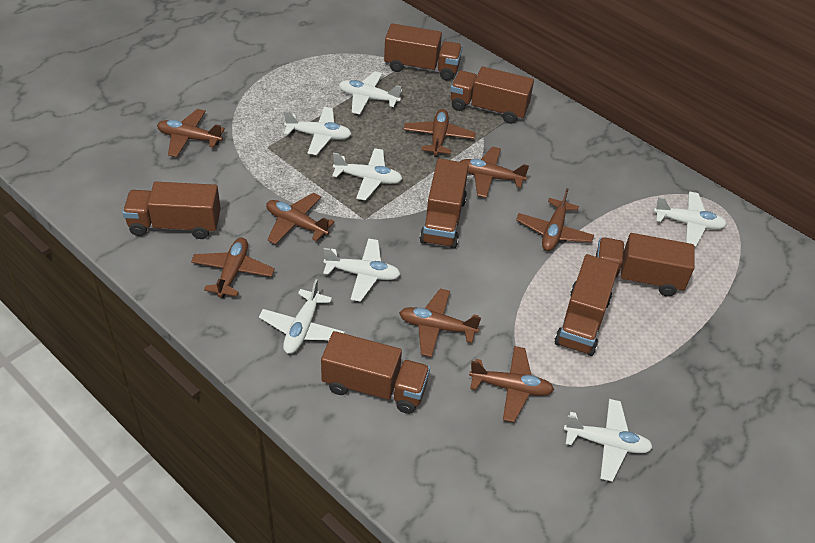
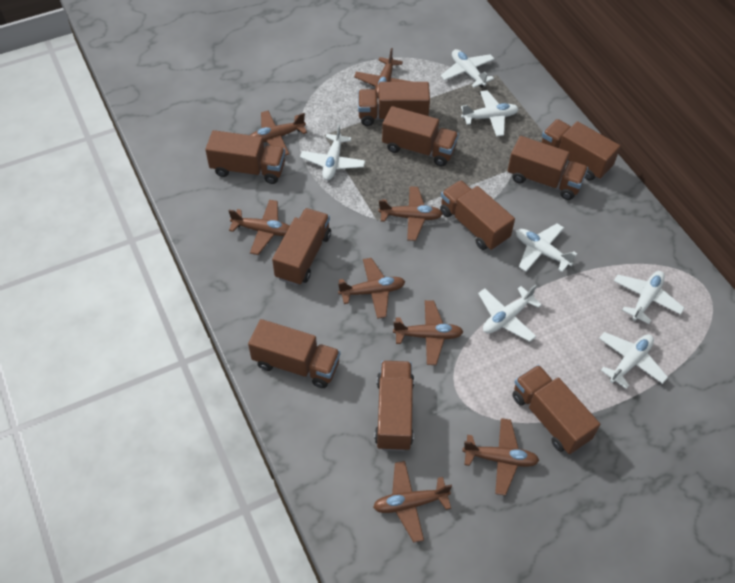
brown truck: [123,182,221,239] [321,331,430,414] [384,23,463,81] [420,159,469,249] [450,66,534,124] [554,254,619,356] [596,233,695,297] = 7 -> [205,130,285,184] [248,319,340,388] [272,208,331,286] [358,82,430,126] [374,361,414,451] [382,106,459,166] [440,180,515,250] [508,136,588,200] [512,365,600,454] [541,119,621,181] = 10

